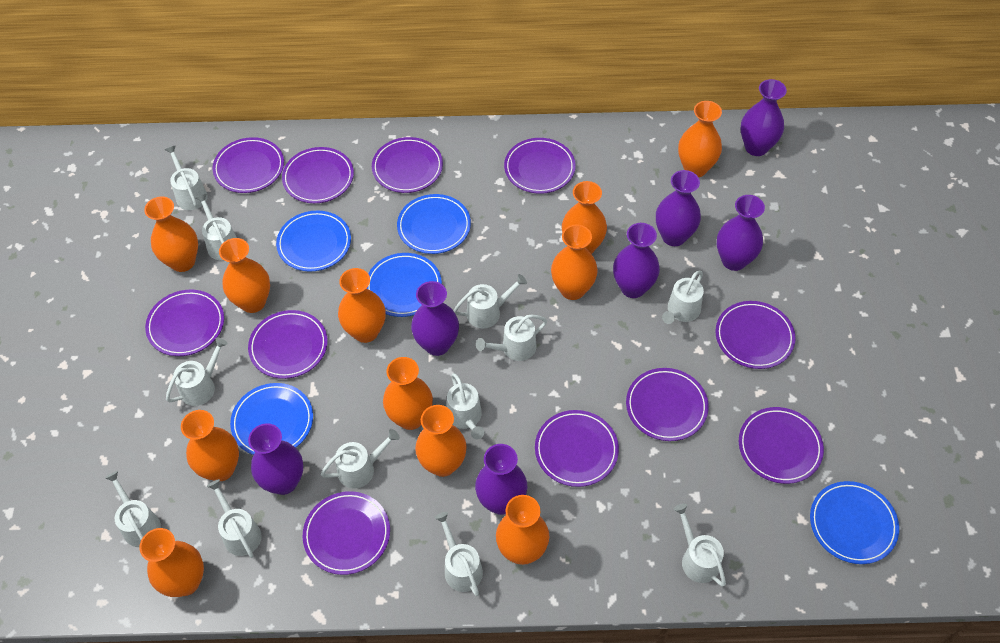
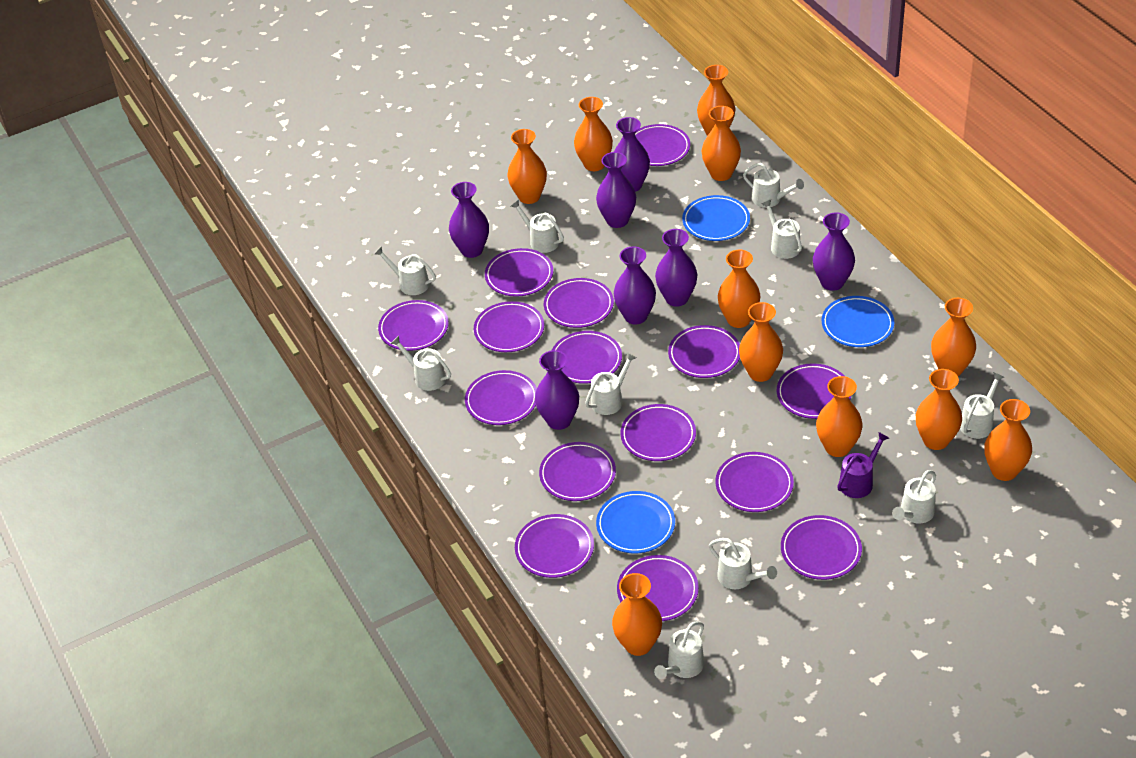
blue plate: [230,383,313,455] [276,211,351,272] [366,253,442,317] [397,194,471,254] [810,481,899,564] = 5 -> [596,491,675,553] [682,195,750,241] [822,296,894,347] = 3
purple plate: [145,290,224,356] [212,137,284,193] [248,310,328,379] [282,147,354,203] [303,491,390,575] [372,137,443,193] [504,138,576,194] [535,410,619,487] [626,368,709,441] [715,301,796,369] [739,407,824,484] = 11 -> [378,300,449,351] [465,370,537,425] [474,301,544,352] [485,248,553,297] [515,514,594,578] [539,442,616,501] [544,278,614,328] [551,331,622,384] [617,555,699,621] [620,404,696,461] [635,124,690,166] [668,325,740,378] [715,452,794,512] [777,363,852,419] [781,515,862,580] = 15
purple watering can: none = 0 -> [837,432,889,498] = 1
white watering can: [105,471,161,547] [165,145,208,210] [166,337,228,406] [196,194,237,260] [207,479,262,558] [321,429,400,489] [435,512,483,596] [447,373,485,439] [454,274,527,328] [476,315,547,361] [662,271,704,324] [674,504,726,587] = 12 -> [374,246,436,295] [390,336,451,391] [511,200,564,253] [585,352,637,415] [654,621,704,679] [709,538,777,589] [743,163,804,208] [762,200,802,259] [892,470,936,524] [960,372,1004,439] = 10

